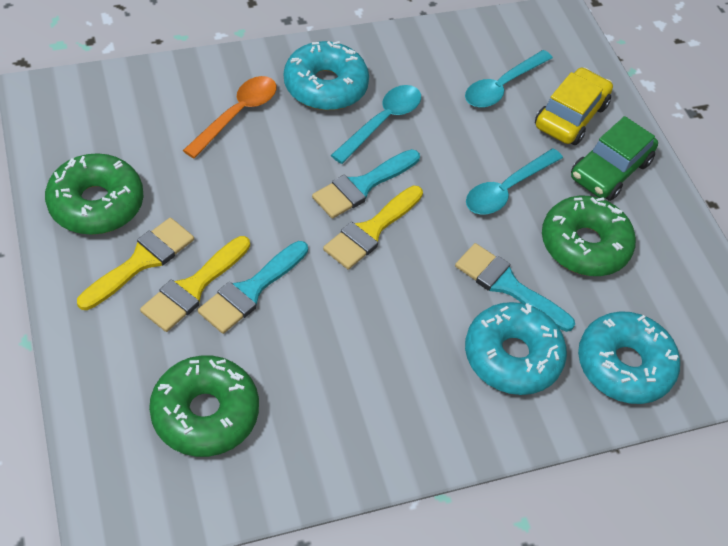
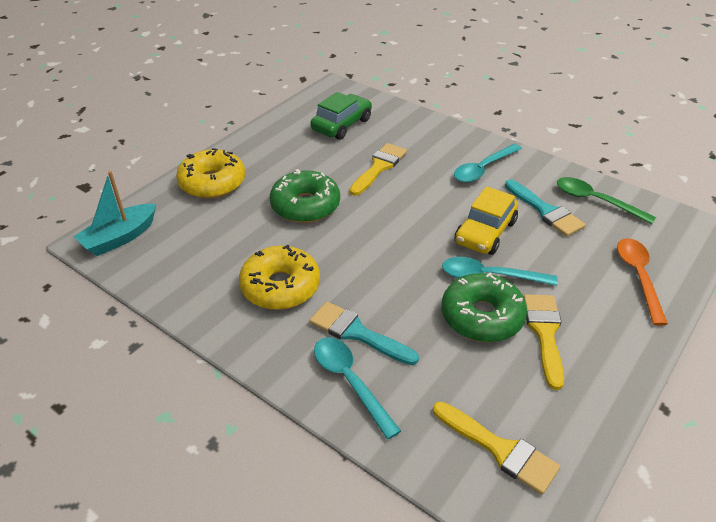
green donut: [45,153,144,235] [149,355,259,457] [542,196,636,276] = 3 -> [270,169,340,223] [442,273,527,342] = 2
green spoon: none = 0 -> [557,177,656,224] = 1
turquoise boat: none = 0 -> [73,171,156,256] = 1
turquoise brush: [198,241,308,334] [312,149,420,219] [455,243,575,332] = 3 -> [309,301,419,365] [505,179,586,237] = 2
turquoise donut: [284,41,369,110] [465,302,567,395] [578,311,680,404] = 3 -> none = 0
yellow donut: none = 0 -> [176,148,245,199] [239,244,320,310] = 2

